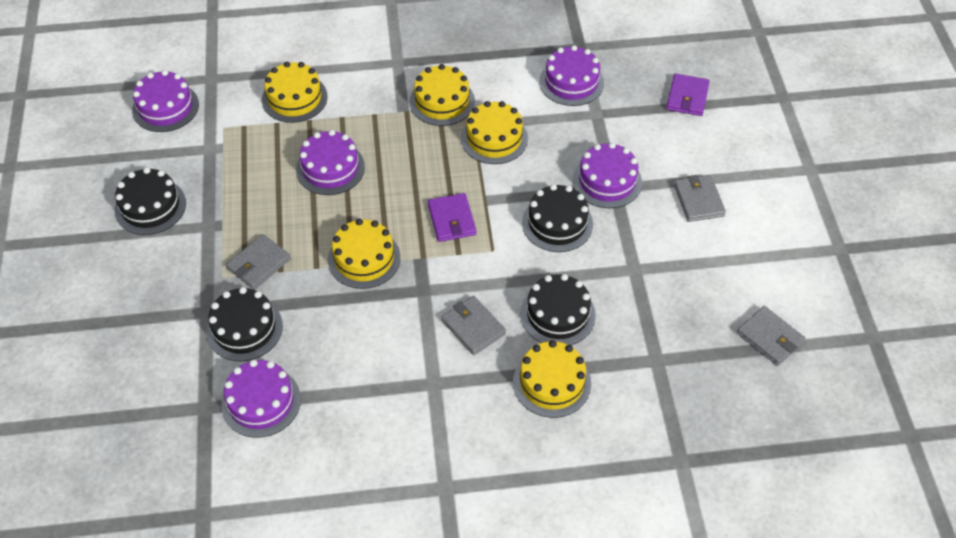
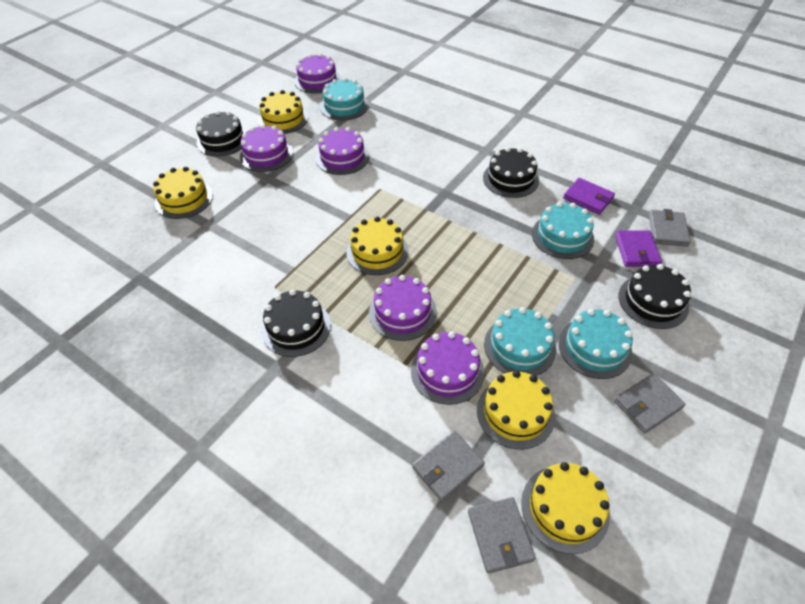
turquoise cake: none = 0 -> [320,78,369,121] [484,307,556,376] [532,202,594,259] [559,309,633,379] = 4

